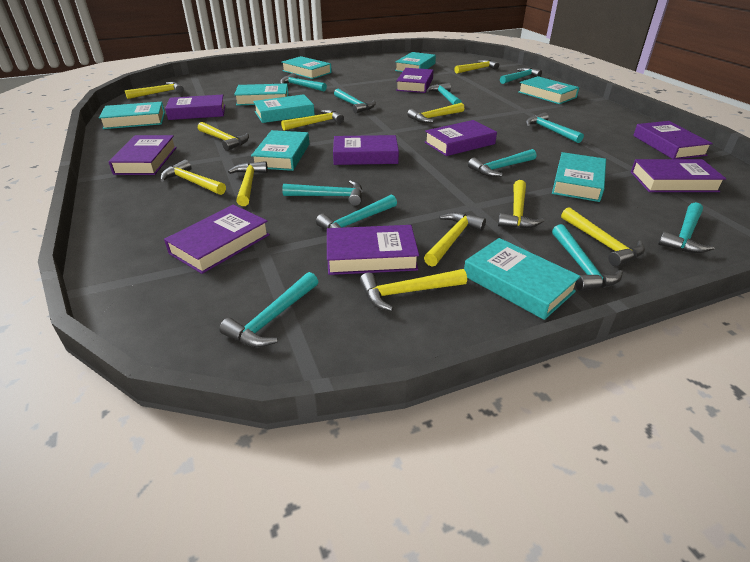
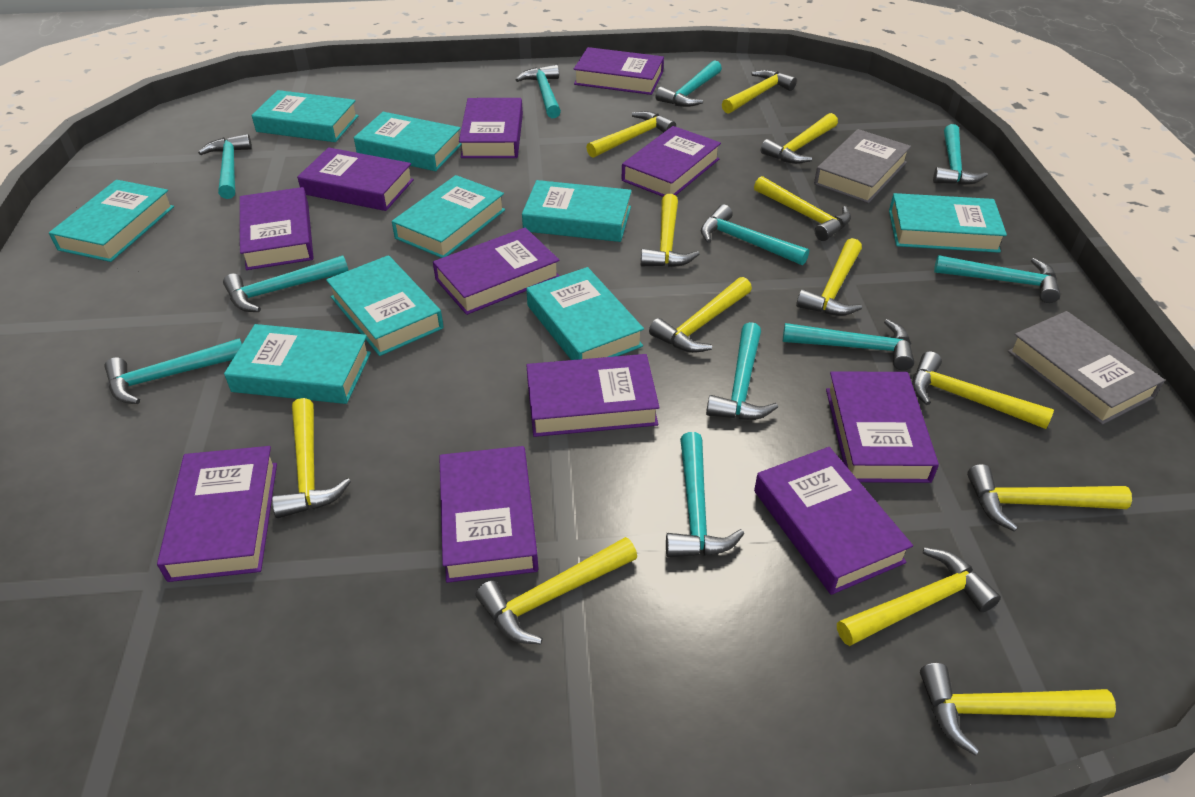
grey book: none = 0 -> [814,129,911,203] [1008,311,1165,425] = 2
purple book: [109,135,177,175] [164,205,270,274] [165,94,225,120] [327,225,419,275] [333,135,399,165] [396,68,433,93] [425,120,497,156] [631,159,726,192] [633,121,713,159] = 9 -> [157,446,277,582] [240,187,314,270] [297,147,414,211] [433,228,559,315] [439,446,538,583] [459,98,523,158] [526,354,660,437] [574,47,664,95] [622,126,721,197] [754,447,913,595] [826,371,939,483] = 11
yellow hammer: [125,82,184,99] [161,160,226,195] [198,122,249,151] [228,161,268,206] [281,110,344,131] [360,269,467,311] [407,103,464,123] [424,212,486,267] [454,60,499,74] [498,180,544,229] [561,207,645,266] = 11 -> [272,398,351,518] [476,537,637,644] [586,111,676,158] [641,194,699,267] [649,277,752,353] [722,70,797,114] [754,176,851,241] [761,113,838,164] [796,238,862,316] [837,547,1001,646] [912,351,1054,429] [920,663,1116,756] [967,464,1132,532] = 13

